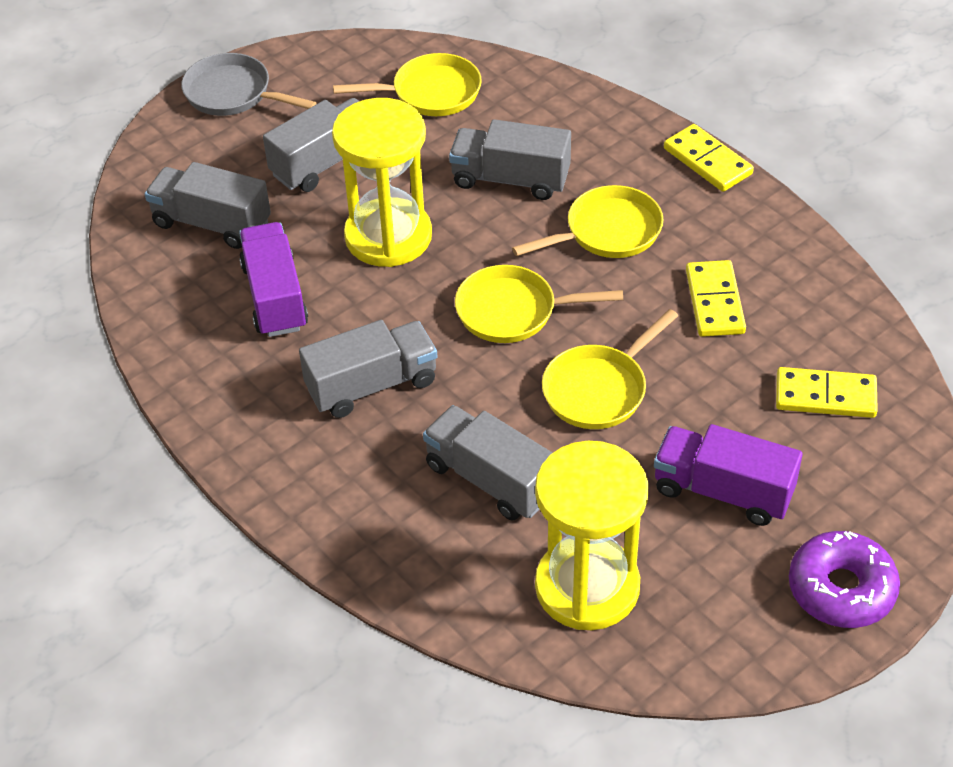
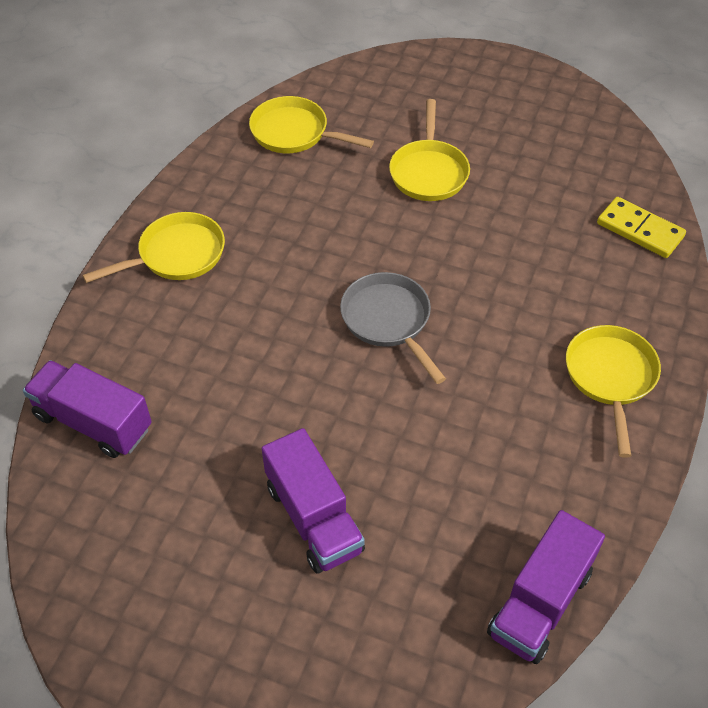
grey truck: [145,162,271,249] [263,98,359,192] [299,320,437,418] [423,405,553,521] [449,119,571,200] = 5 -> none = 0
purple donut: [789,531,900,628] = 1 -> none = 0
purple truck: [239,222,308,337] [654,424,803,526] = 2 -> [23,360,152,458] [262,428,365,574] [487,510,605,664] = 3
yellow domino: [664,124,754,192] [686,260,746,337] [776,367,878,418] = 3 -> [597,197,686,258] = 1
yellow hourglass: [332,98,432,267] [535,441,649,630] = 2 -> none = 0

